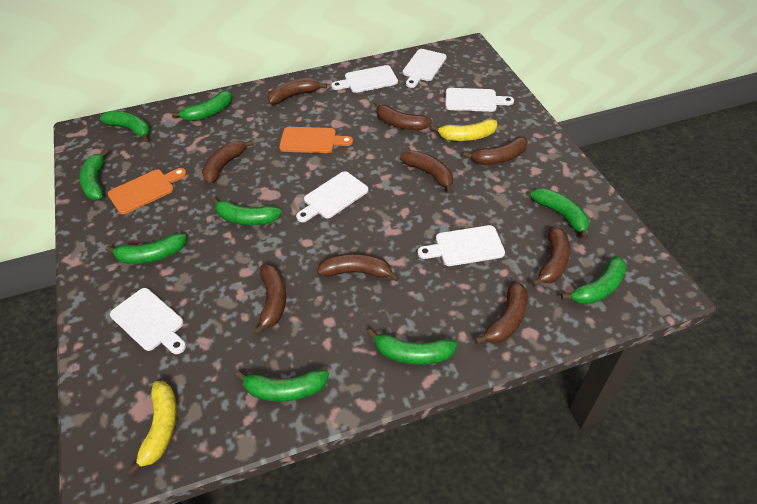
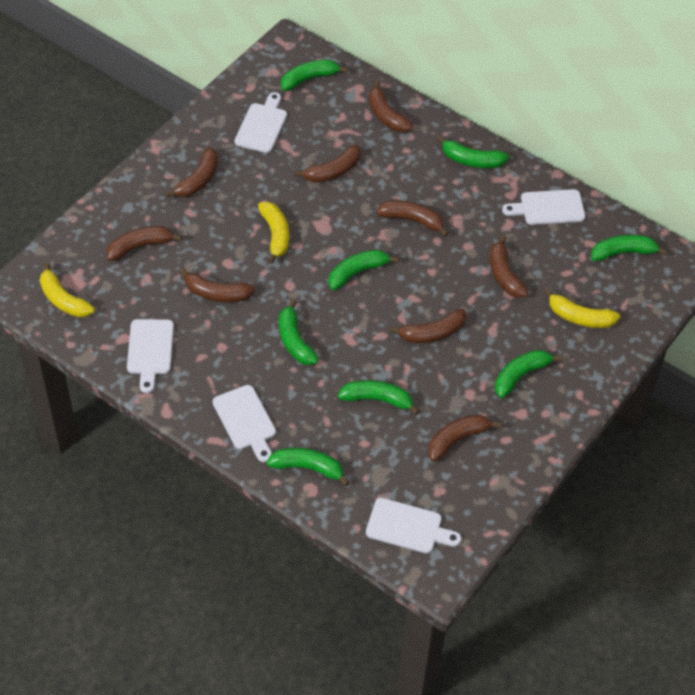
green banana: [79,149,109,200] [100,111,150,142] [106,233,187,264] [172,91,232,121] [211,197,282,225] [235,370,329,402] [367,329,457,365] [530,188,589,240] [561,256,626,305] = 9 -> [266,448,350,486] [279,299,318,365] [281,59,348,91] [328,250,398,290] [338,380,419,415] [437,135,509,168] [495,350,562,398] [591,235,667,261] = 8
orange cutting board: [108,168,187,214] [279,127,353,153] = 2 -> none = 0
white cutting board: [110,288,186,354] [296,171,368,222] [331,65,398,93] [402,49,447,88] [418,225,505,266] [445,88,514,112] = 6 -> [127,319,174,393] [212,385,276,462] [235,92,287,153] [366,498,461,553] [502,189,585,225] = 5
yellow banana: [127,381,177,476] [431,119,497,141] = 2 -> [40,263,95,317] [258,202,289,264] [544,288,620,328] = 3

